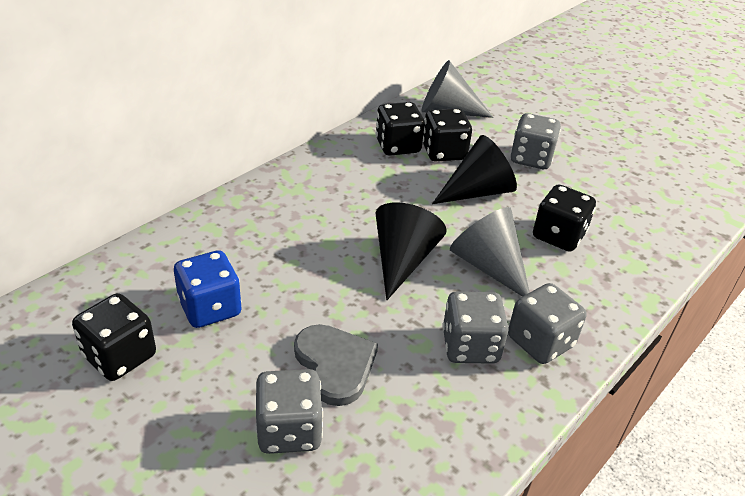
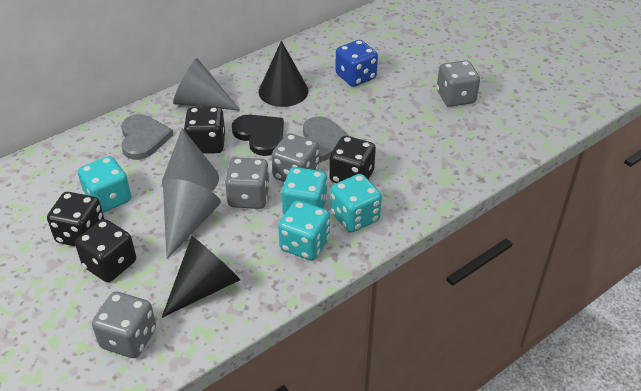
black heart: none = 0 -> [232,115,284,156] = 1
grey cone: [422,60,493,118] [450,207,530,297] = 2 -> [162,128,219,192] [163,179,221,259] [173,58,240,111] = 3
grey heart: [294,324,378,406] = 1 -> [121,114,173,160] [303,116,349,162] = 2
turquoise dice: none = 0 -> [78,156,131,213] [278,200,330,260] [281,167,328,214] [330,174,382,232] = 4

